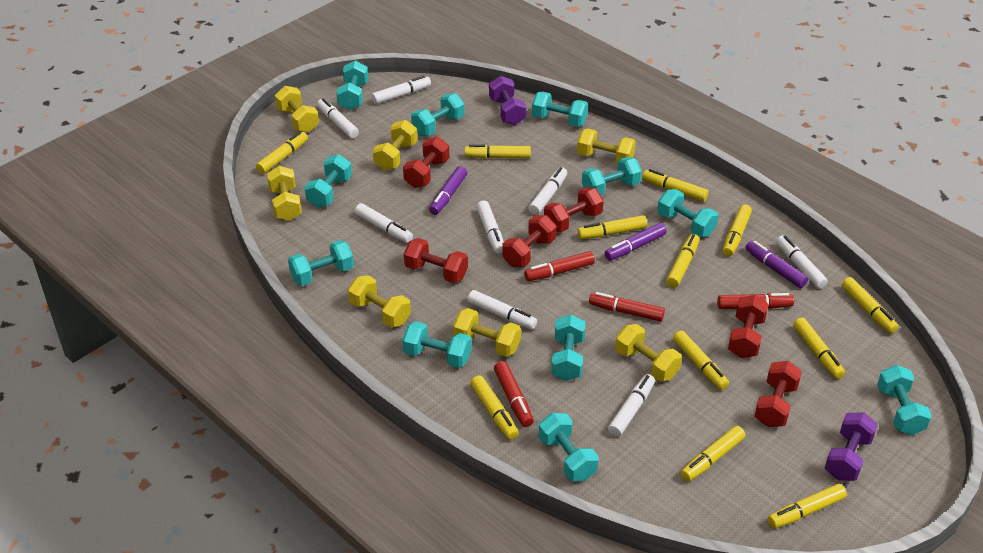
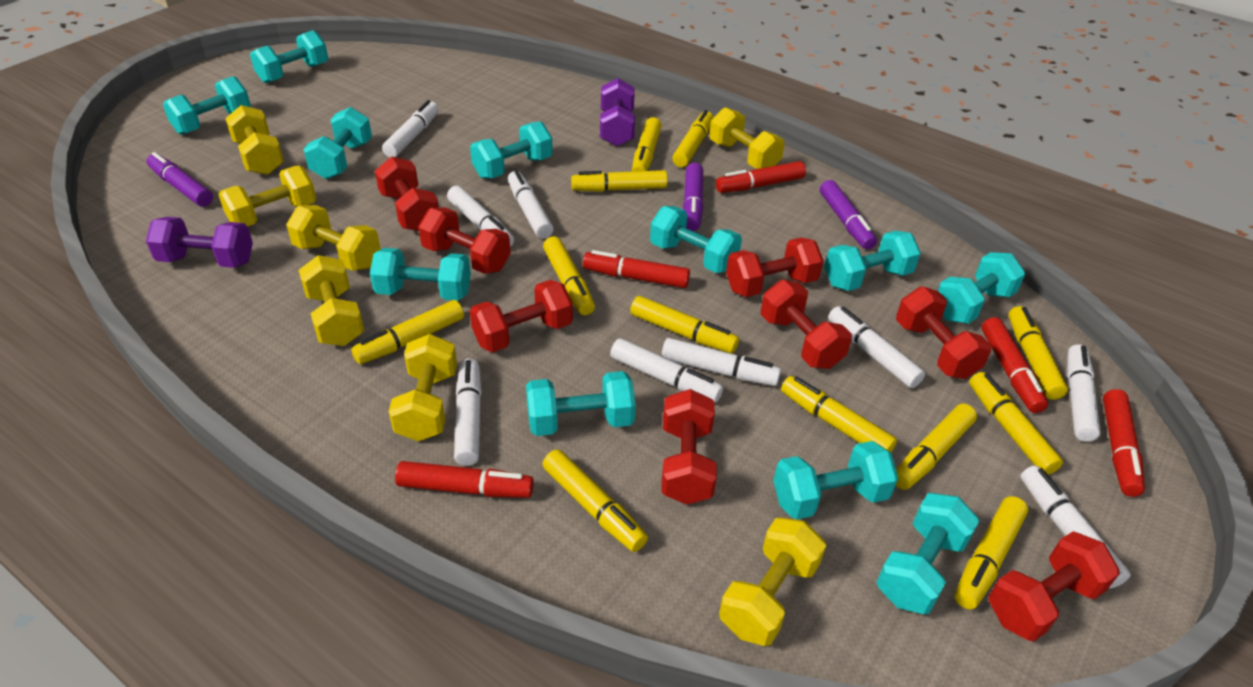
red dumbbell: [403,137,450,188] [404,238,468,283] [502,215,556,267] [544,187,604,232] [728,295,768,358] [755,361,802,427] = 6 -> [375,156,439,231] [418,207,511,274] [470,280,573,352] [662,389,717,505] [726,237,823,297] [761,279,852,369] [896,287,991,379] [989,531,1120,642] = 8
red marker: [494,361,534,427] [524,251,595,281] [589,292,665,321] [717,293,794,309] = 4 -> [395,461,534,498] [583,250,690,288] [716,161,806,193] [981,317,1048,413] [1103,389,1145,497] = 5
white marker: [317,98,359,138] [355,203,413,243] [372,75,431,104] [468,290,537,330] [477,201,504,254] [528,167,567,215] [608,374,655,437] [776,235,828,289] = 8 -> [382,100,439,157] [447,186,514,246] [454,359,482,466] [508,170,554,239] [610,338,723,403] [662,338,781,386] [828,306,925,388] [1020,465,1130,589] [1067,344,1101,442] = 9

